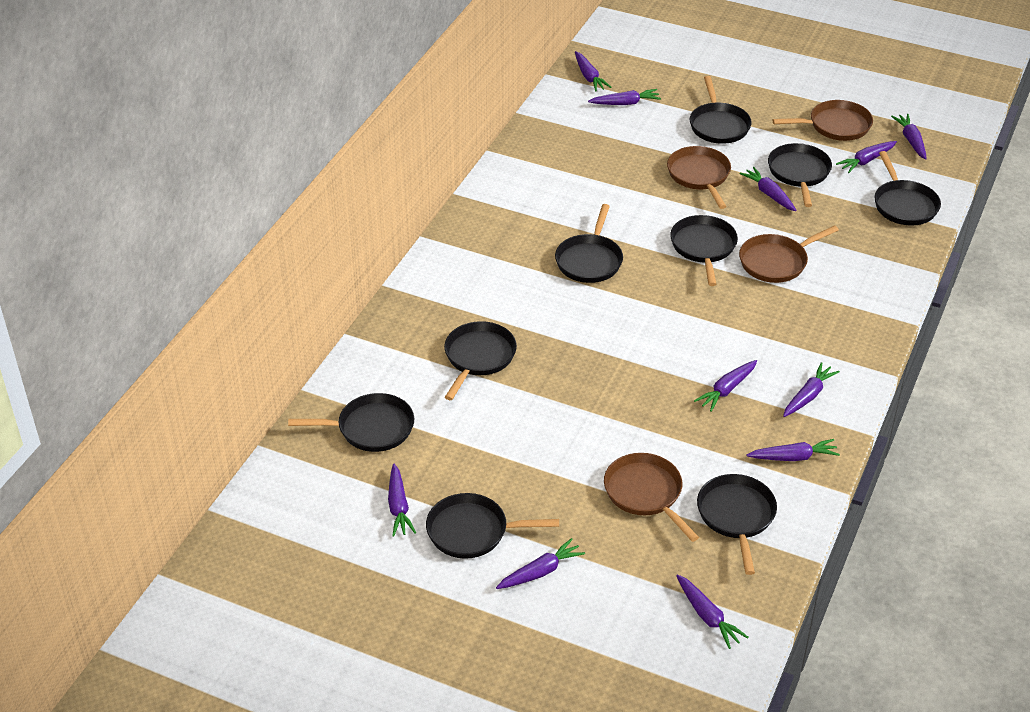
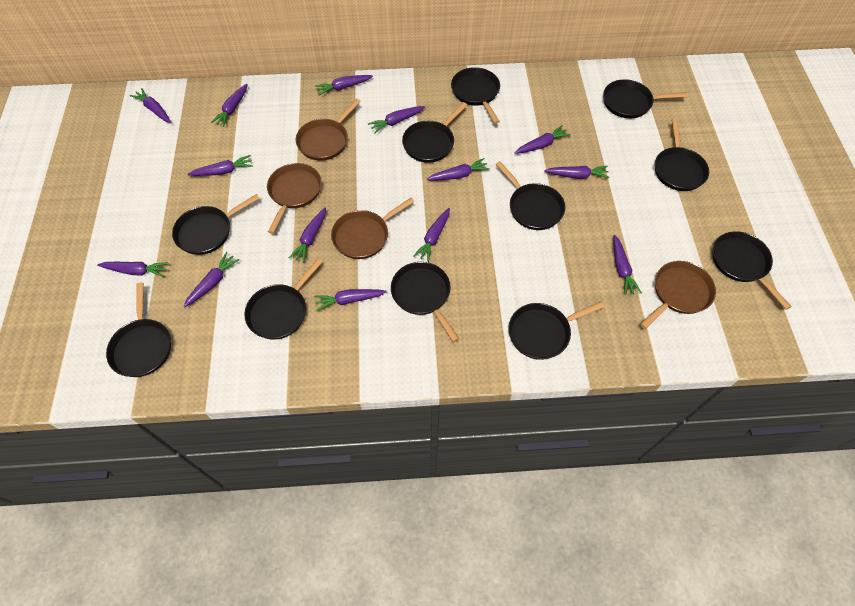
black pan: [288,393,414,452] [426,493,559,559] [444,321,517,400] [555,204,623,283] [670,215,738,286] [689,76,752,144] [697,474,777,575] [768,143,832,207] [874,151,941,226] = 9 -> [106,283,171,377] [172,194,260,255] [245,258,322,339] [391,262,459,342] [402,102,467,163] [451,67,500,124] [496,161,565,230] [509,301,605,360] [603,79,687,119] [655,119,709,191] [712,231,792,309] = 11
purple carrot: [388,463,416,537] [496,538,585,589] [575,51,611,91] [588,89,661,105] [676,574,749,649] [694,360,757,412] [740,167,797,211] [747,439,840,461] [783,362,840,417] [836,141,897,173] [891,114,927,160] = 11 -> [97,262,168,277] [130,88,171,123] [184,252,239,307] [187,155,253,176] [211,84,248,127] [289,207,326,263] [314,289,387,311] [315,75,373,96] [368,106,425,133] [413,208,450,262] [427,158,490,181] [515,125,571,154] [544,166,610,179] [613,235,642,295] = 14

